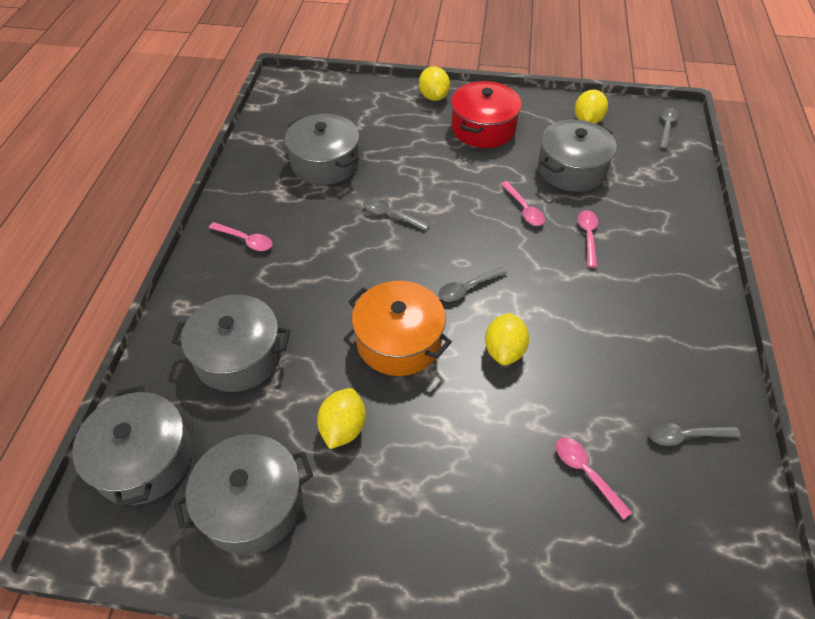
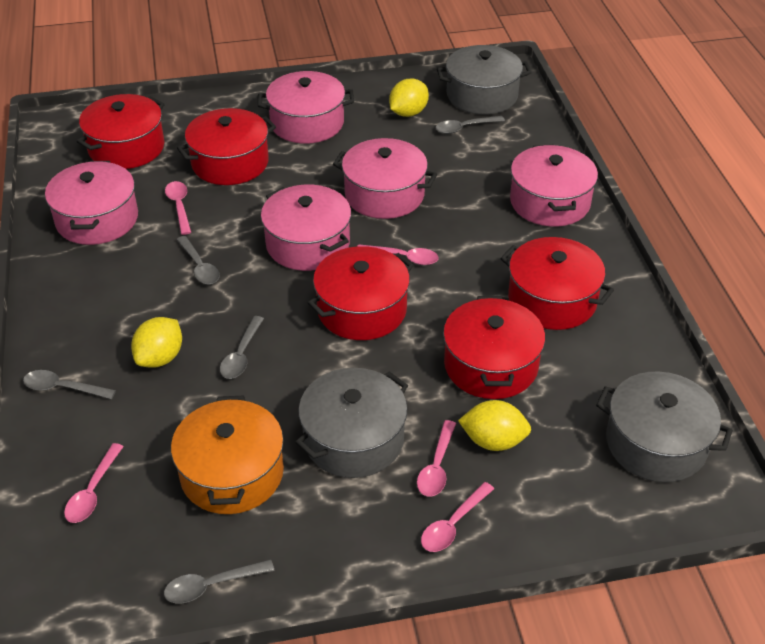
grey pot: [72,386,192,507] [172,295,290,392] [174,434,313,555] [285,114,359,185] [538,120,617,192] = 5 -> [295,368,408,478] [437,45,532,115] [596,372,733,482] = 3
grey spoon: [363,198,429,231] [438,267,508,301] [648,422,741,446] [659,107,678,149] = 4 -> [23,370,116,399] [164,559,275,603] [176,236,220,285] [220,316,264,379] [435,116,505,134] = 5
pink pot: none = 0 -> [45,161,138,245] [258,71,354,144] [261,185,351,271] [333,138,437,219] [510,144,598,226] = 5
pink spoon: [209,222,272,251] [501,181,545,226] [556,437,632,520] [577,210,598,268] = 4 -> [64,443,124,523] [165,181,191,235] [358,244,439,265] [417,420,456,497] [421,482,494,552] = 5
red pot: [451,81,522,148] = 1 -> [77,94,165,169] [177,108,276,185] [308,246,414,340] [443,296,545,399] [500,237,614,330] = 5
yellow lemon: [317,388,366,449] [419,66,450,101] [485,313,529,365] [575,89,608,124] = 4 -> [131,317,182,368] [389,79,429,117] [458,400,531,451] = 3

